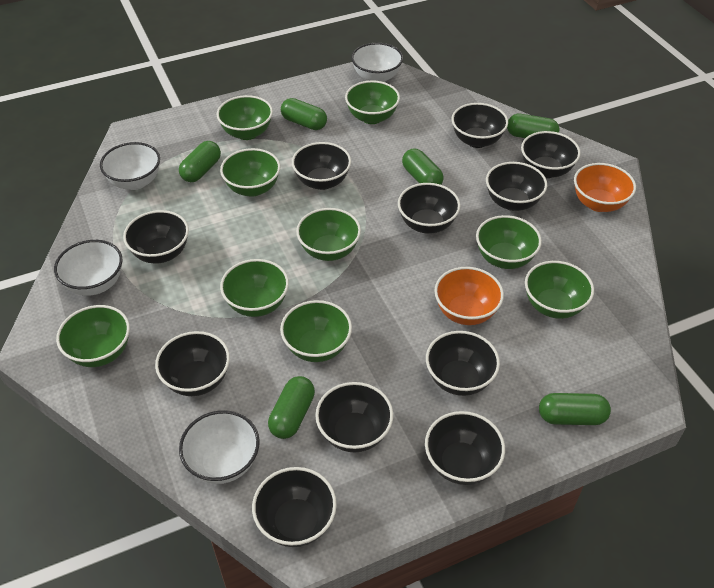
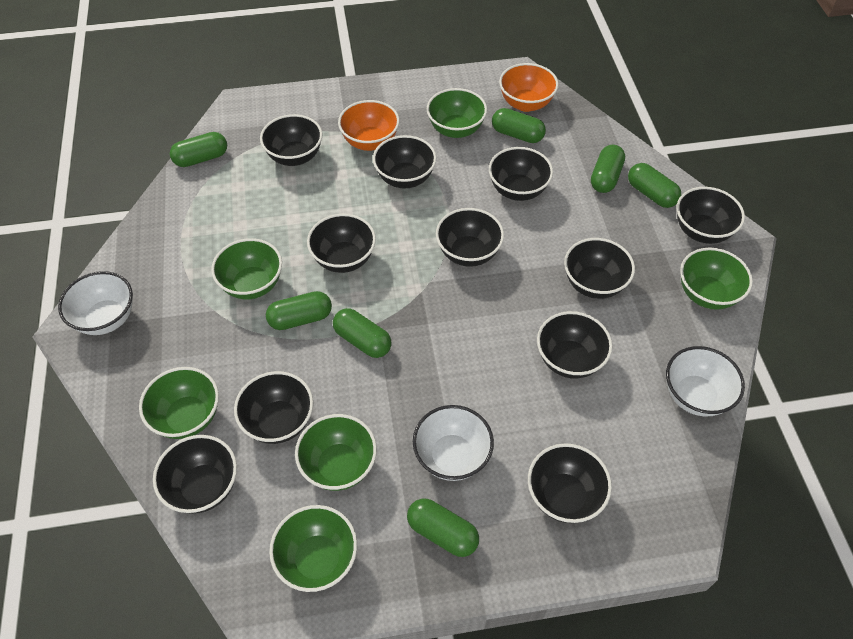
green bowl: [56,305,130,367] [217,95,273,140] [220,148,280,197] [220,259,289,317] [280,300,352,362] [296,208,361,261] [345,81,400,124] [476,215,542,269] [525,261,594,319] = 9 -> [139,367,219,439] [211,238,282,300] [269,505,357,592] [295,414,377,491] [427,88,487,138] [680,247,753,310] = 6
green capsule: [179,141,221,182] [268,376,315,439] [281,98,327,130] [402,148,444,185] [507,114,559,138] [539,393,611,425] = 6 -> [170,132,227,167] [266,291,332,330] [333,308,392,358] [407,499,479,557] [492,108,546,143] [591,145,625,193] [628,163,681,208] = 7
white bowl: [54,240,123,296] [100,142,160,190] [179,410,260,484] [351,43,403,82] = 4 -> [58,271,133,335] [413,405,494,481] [666,346,745,416] = 3

